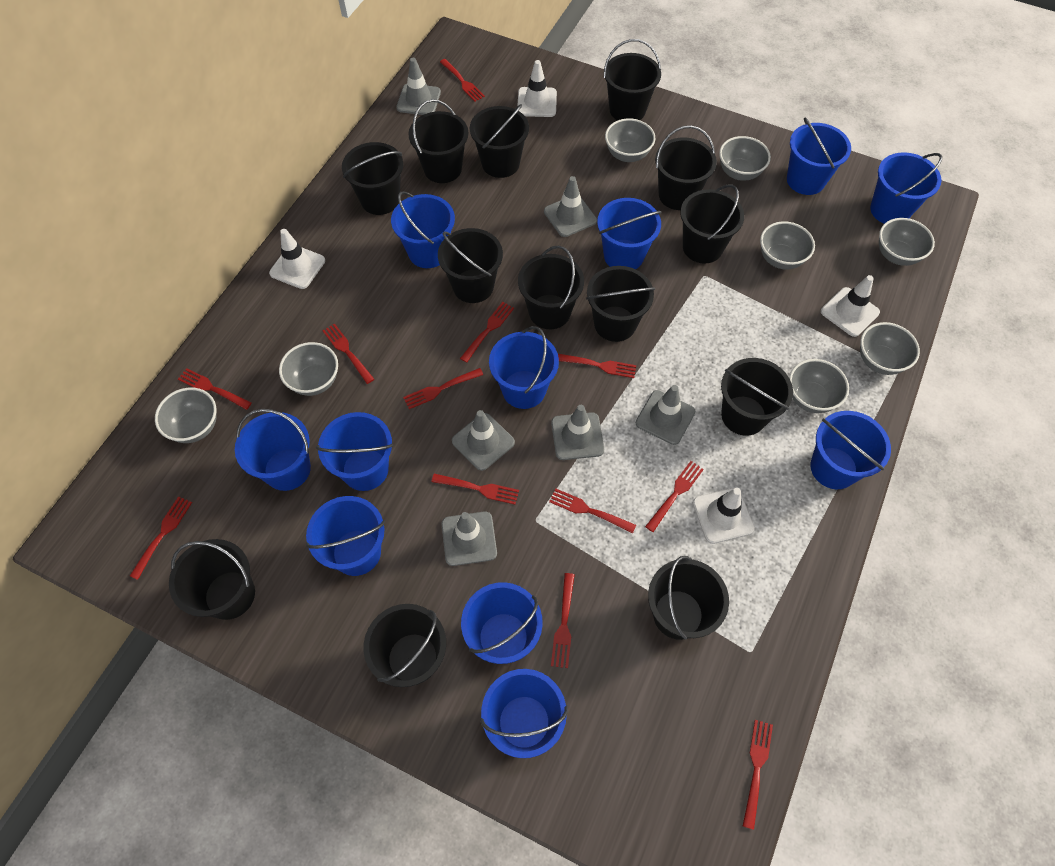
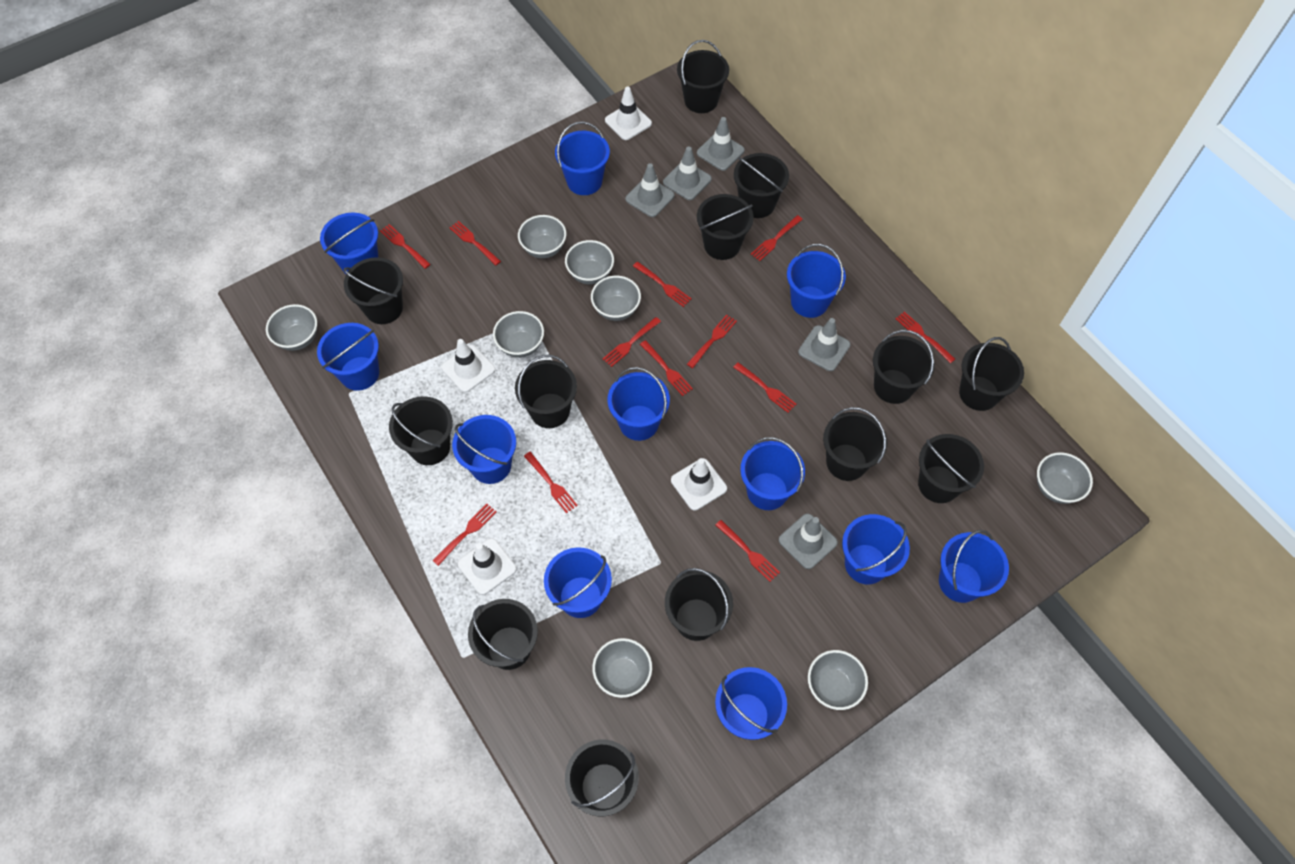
grey traffic cone: [396,58,441,115] [441,511,497,566] [452,410,515,471] [544,176,597,237] [551,405,604,460] [636,385,695,445] = 6 -> [626,163,675,217] [663,146,712,200] [697,117,745,171] [779,514,838,569] [798,318,850,371] = 5

